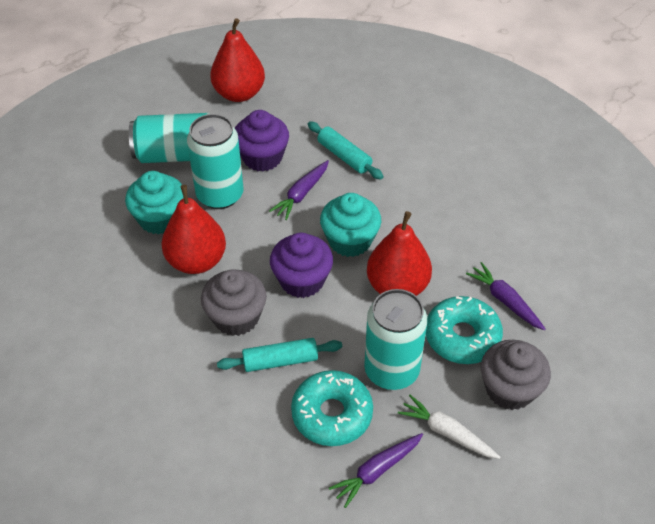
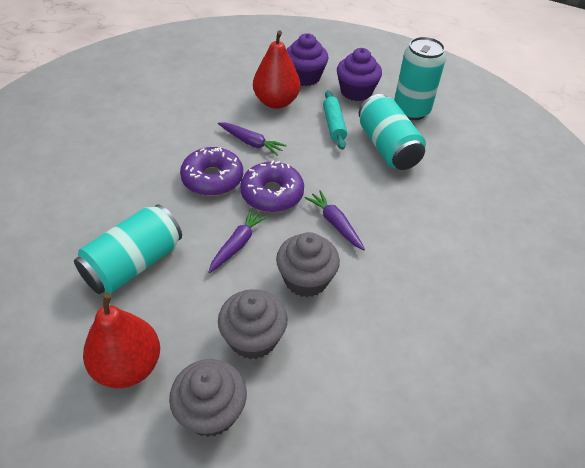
grey cupcake: [201,270,267,336] [481,340,551,410] = 2 -> [169,359,247,437] [218,289,288,359] [276,232,340,297] = 3
purple donut: none = 0 -> [180,147,243,196] [240,161,304,212] = 2
red pear: [161,185,226,274] [210,18,265,102] [367,211,432,296] = 3 -> [83,293,160,388] [253,30,301,109] = 2
turquoise cupcake: [125,171,184,235] [320,193,381,257] = 2 -> none = 0
turquoise donut: [291,370,373,446] [426,296,503,364] = 2 -> none = 0
turquoise rolling pin: [217,338,342,372] [308,121,384,180] = 2 -> [323,90,347,150] = 1
white carrot: [398,395,500,459] = 1 -> none = 0

